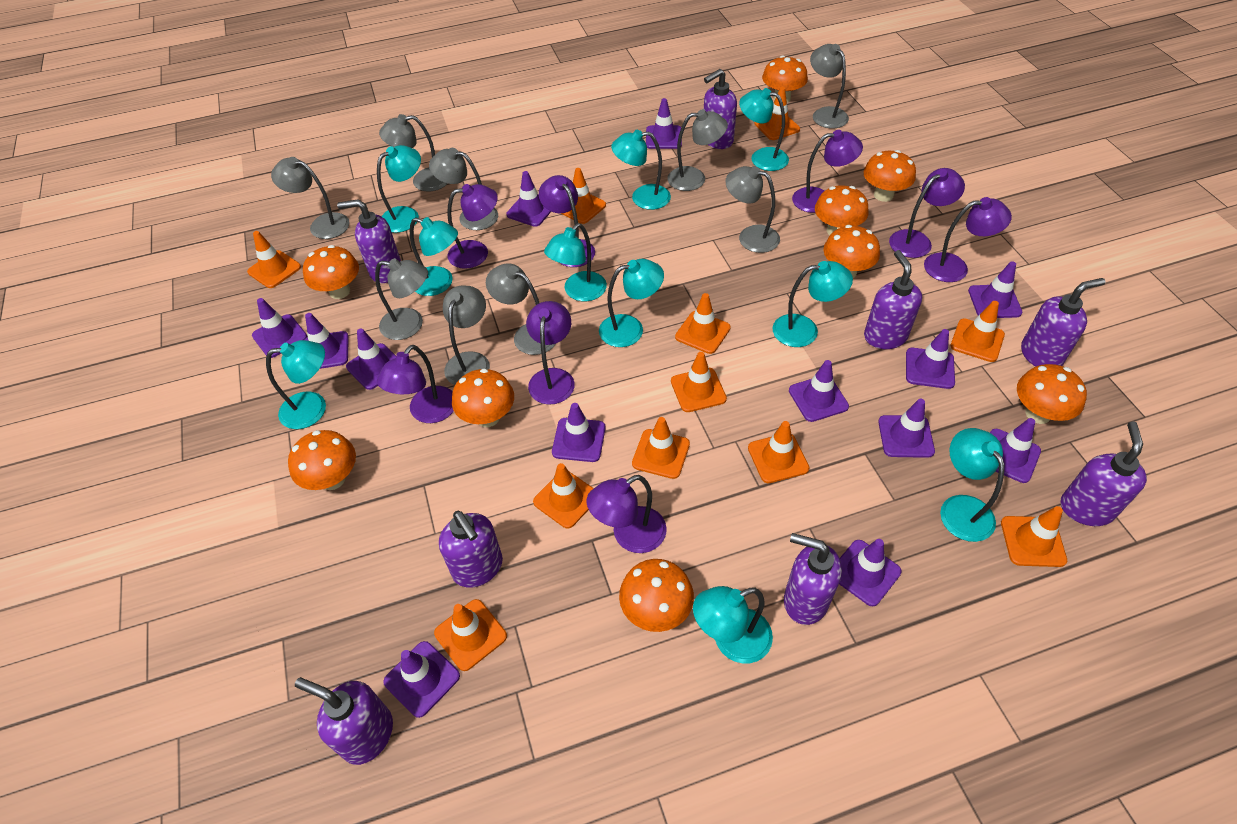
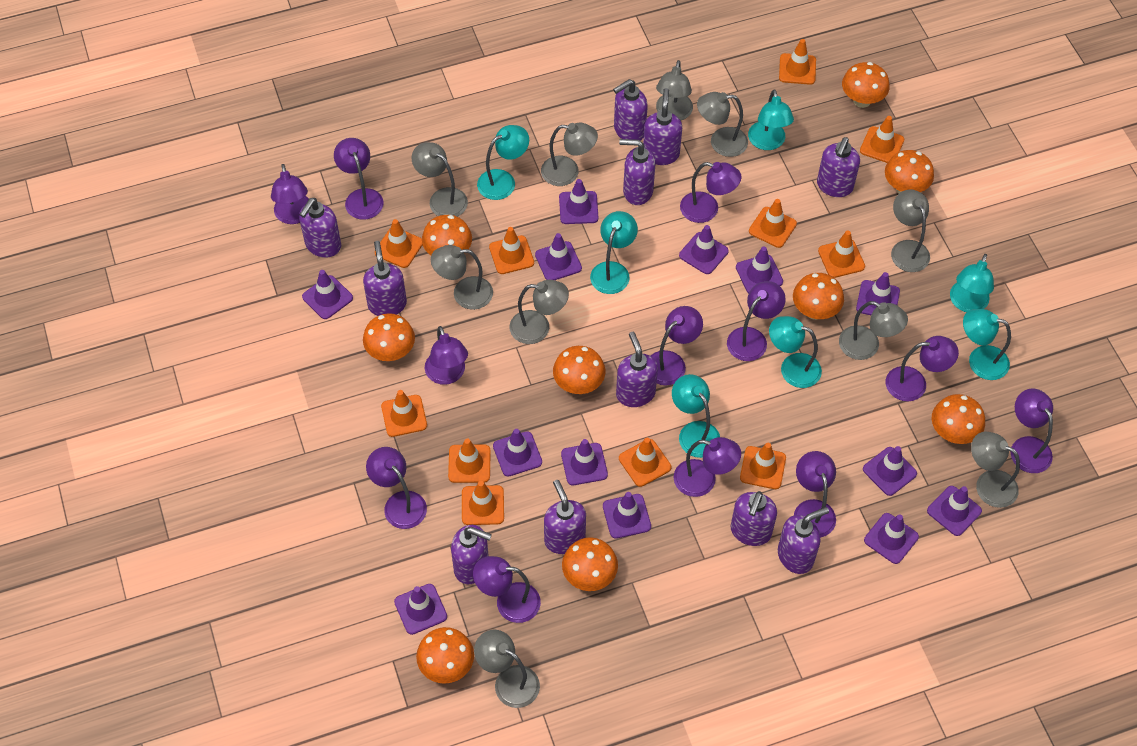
grey lamp: [271,157,350,239] [375,258,428,340] [379,114,448,192] [429,148,498,230] [443,286,490,385] [486,264,555,355] [667,109,728,191] [725,166,780,253] [810,44,849,129] = 9 -> [412,142,468,217] [431,245,493,310] [474,630,540,708] [509,280,569,344] [541,123,598,186] [656,60,693,120] [697,92,748,157] [839,301,908,360] [891,189,930,272] [971,431,1020,508] = 10
purple lamp: [377,345,453,423] [447,184,498,269] [526,301,575,405] [539,175,595,267] [587,475,667,553] [792,130,863,213] [889,168,965,258] [924,197,1012,282] = 8 -> [271,164,309,224] [334,138,384,220] [366,447,427,529] [425,326,468,385] [473,556,541,623] [651,306,703,385] [674,437,741,497] [680,162,742,223] [727,281,786,361] [794,451,836,538] [886,336,959,401] [1011,389,1053,473] = 12
purple soap dispenser: [295,677,393,765] [337,199,401,283] [439,511,503,588] [704,69,737,149] [784,533,842,625] [864,250,922,349] [1021,278,1105,366] [1061,422,1147,526] = 8 -> [299,198,341,258] [363,241,407,316] [451,525,492,584] [544,480,586,554] [613,79,648,141] [616,332,658,407] [619,139,656,205] [643,88,682,165] [731,491,777,546] [778,507,829,574] [817,137,860,197] = 11
turquoise lamp: [266,340,326,429] [377,145,421,233] [410,217,458,296] [544,223,607,301] [599,259,664,347] [611,130,671,210] [693,586,773,663] [739,88,789,171] [773,261,853,347] [940,428,1004,542] = 10 -> [477,125,529,200] [590,211,638,294] [672,374,720,458] [748,89,794,150] [769,316,822,388] [950,254,994,312] [963,309,1011,380] = 7

